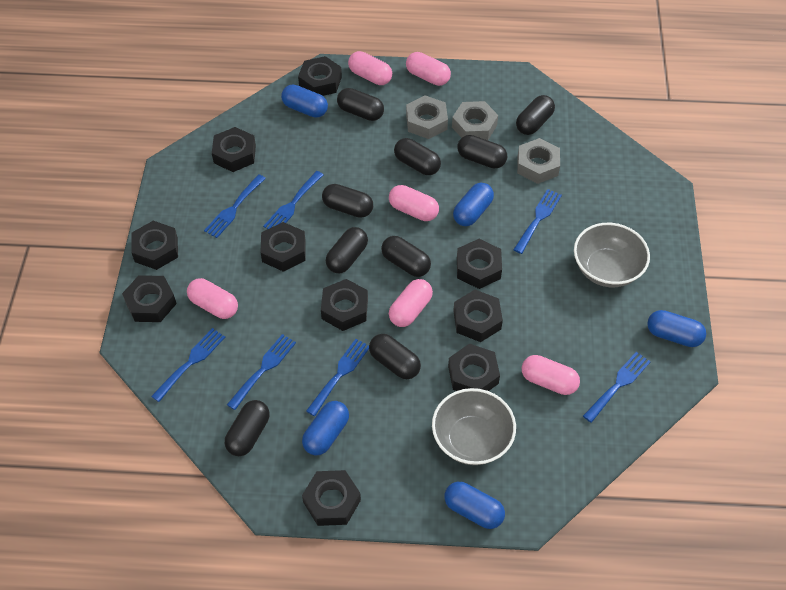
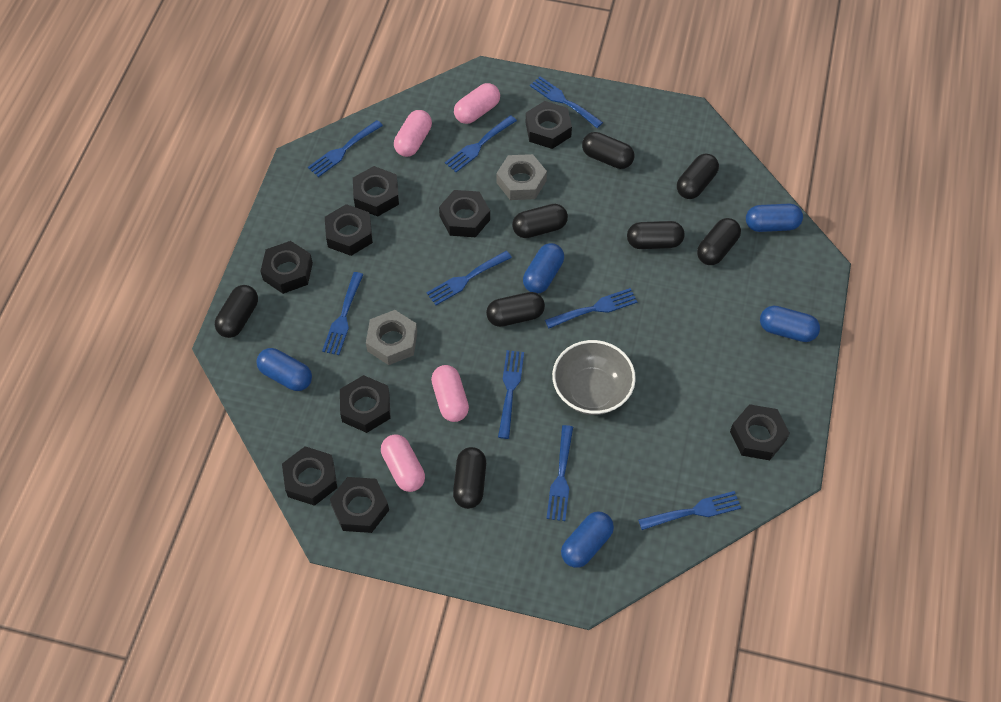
black capsule: [225,400,270,456] [322,184,373,218] [326,227,368,273] [337,88,384,121] [369,334,421,379] [381,236,431,277] [394,138,441,175] [457,135,507,169] [516,95,555,135] = 9 -> [215,285,258,338] [453,447,486,509] [486,292,545,327] [512,204,568,238] [582,132,634,169] [627,221,684,249] [677,154,719,199] [697,218,741,265] = 8
black nut: [122,275,177,322] [131,221,178,270] [212,127,256,172] [260,222,306,272] [298,56,342,96] [302,470,361,526] [321,279,368,331] [448,343,500,391] [453,290,503,342] [457,239,502,289] = 10 -> [260,241,313,294] [282,446,337,506] [325,204,373,256] [330,477,389,533] [340,375,391,433] [353,166,399,217] [439,190,490,237] [526,101,572,149] [730,404,790,460] = 9
blue fork: [151,328,225,402] [204,174,266,238] [227,334,296,410] [263,171,323,229] [306,339,369,416] [513,189,562,254] [583,352,651,423] = 7 -> [308,120,383,177] [322,272,364,355] [426,251,512,305] [445,115,517,172] [498,350,524,439] [530,76,603,128] [545,288,637,328] [546,425,573,521] [638,491,741,530] = 9
grey bowl: [432,388,516,465] [574,223,650,287] = 2 -> [552,340,636,415] = 1
grey nut: [406,95,448,139] [452,101,498,140] [517,138,560,184] = 3 -> [366,310,417,365] [496,154,547,200] = 2
pink capsule: [187,278,238,319] [348,51,392,85] [389,185,439,221] [389,279,433,327] [406,52,451,86] [522,355,580,395] = 6 -> [381,434,425,492] [394,110,432,157] [431,365,469,422] [454,83,500,124] = 4

